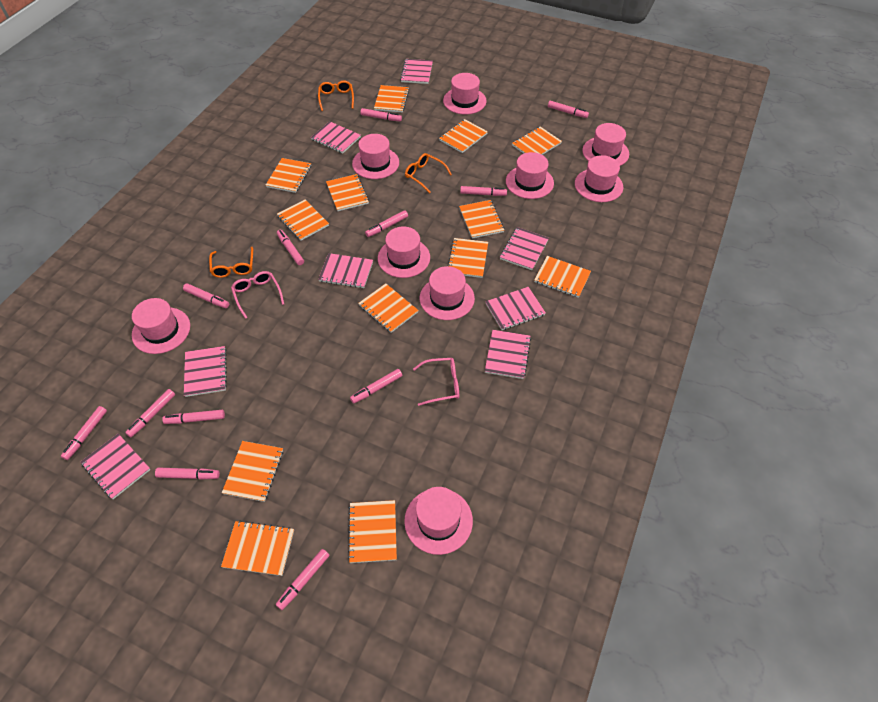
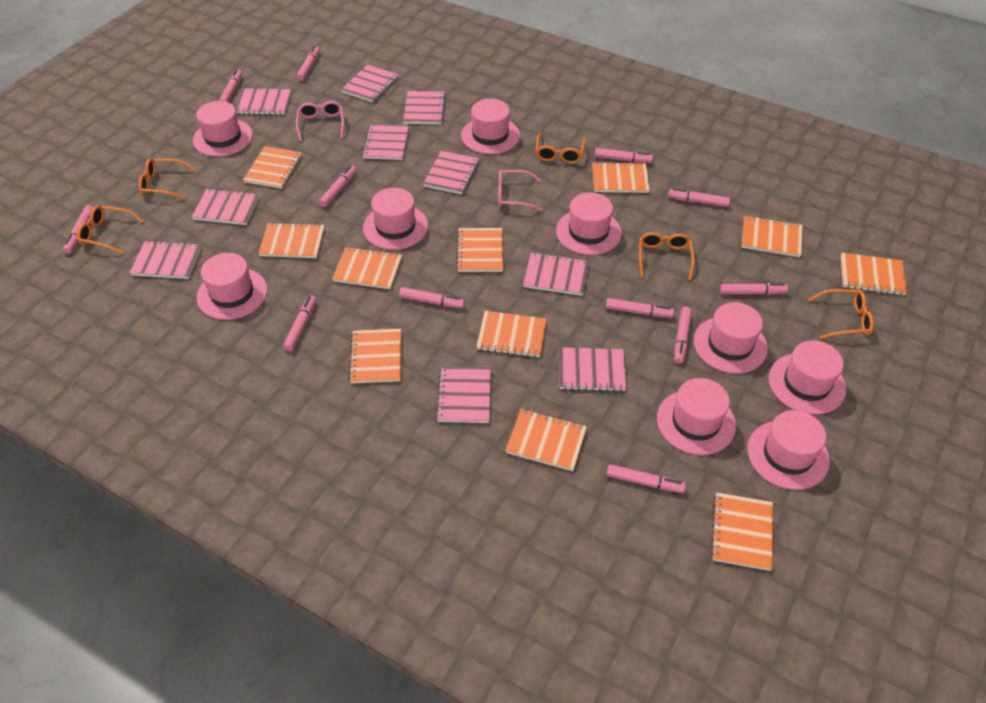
orange glasses: [209,247,253,278] [318,81,354,111] [405,153,452,193] = 3 -> [77,205,144,254] [138,158,195,199] [535,134,586,164] [639,232,695,280] [808,289,874,339] = 5
orange notebook: [221,521,294,576] [222,441,283,502] [266,158,311,193] [277,200,329,241] [326,174,369,211] [348,500,397,563] [358,283,419,333] [374,85,409,112] [439,119,488,153] [448,238,488,278] [459,200,504,239] [512,126,562,155] [534,256,591,298] = 13 -> [243,146,302,189] [258,222,324,258] [332,247,402,289] [349,329,401,384] [456,228,503,272] [476,311,546,358] [505,409,587,471] [592,162,650,193] [711,492,773,571] [741,216,803,257] [841,253,907,295] = 11
pink notebook: [81,434,151,499] [184,346,227,397] [311,121,361,154] [318,253,373,288] [400,59,433,84] [485,287,546,330] [485,330,531,379] [500,227,549,270] = 8 -> [130,240,202,279] [192,188,260,225] [235,88,291,115] [341,65,398,102] [362,123,409,160] [403,91,446,124] [423,151,479,194] [436,366,491,423] [523,252,589,296] [559,347,626,392] = 10

